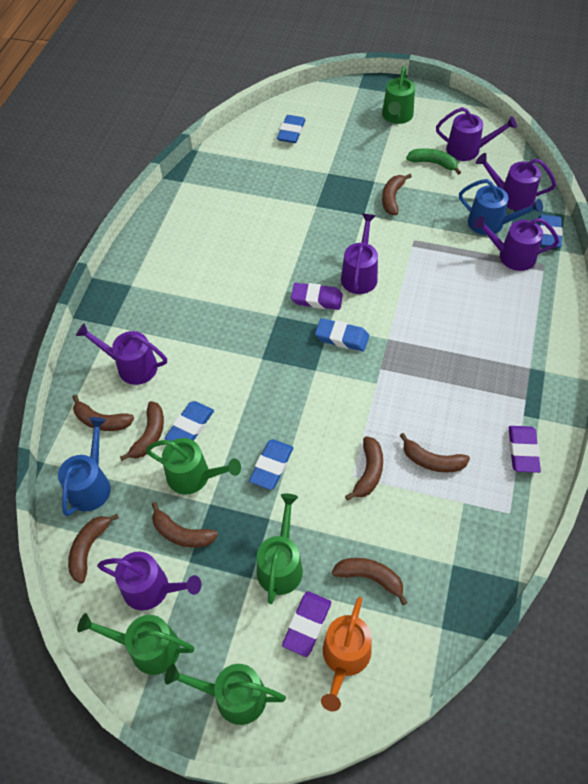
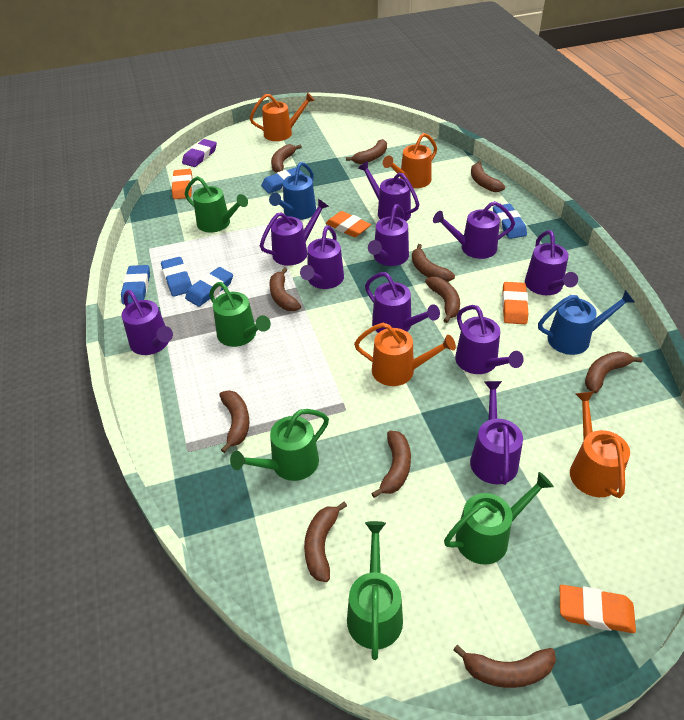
brown banana: [68,514,119,584] [72,395,134,431] [120,401,164,461] [152,502,218,548] [332,558,408,605] [345,436,383,501] [382,174,412,215] [400,433,470,472] = 8 -> [219,390,249,453] [269,267,301,311] [271,144,302,172] [304,502,347,582] [346,139,387,164] [371,431,411,498] [412,244,455,282] [425,277,460,323] [453,645,556,688] [471,160,505,192] [585,351,643,393] = 11
green banana: [406,148,461,175] = 1 -> none = 0
orange eraser: none = 0 -> [172,169,193,199] [326,211,371,237] [502,282,528,324] [560,585,636,633] = 4
orange watering can: [321,597,372,711] = 1 -> [250,92,315,141] [354,323,456,386] [383,133,437,188] [570,392,630,498] = 4
purple eraser: [282,591,331,657] [291,283,343,310] [509,426,541,473] = 3 -> [182,139,217,167] = 1
purple watering can: [76,323,167,385] [97,551,201,610] [341,214,378,294] [436,107,517,161] [473,216,559,271] [476,153,556,211] = 6 -> [121,290,173,355] [260,199,329,266] [300,226,344,289] [358,161,419,221] [365,272,440,333] [368,204,409,266] [433,201,515,259] [455,305,524,374] [470,381,523,485] [525,230,578,295] = 10

